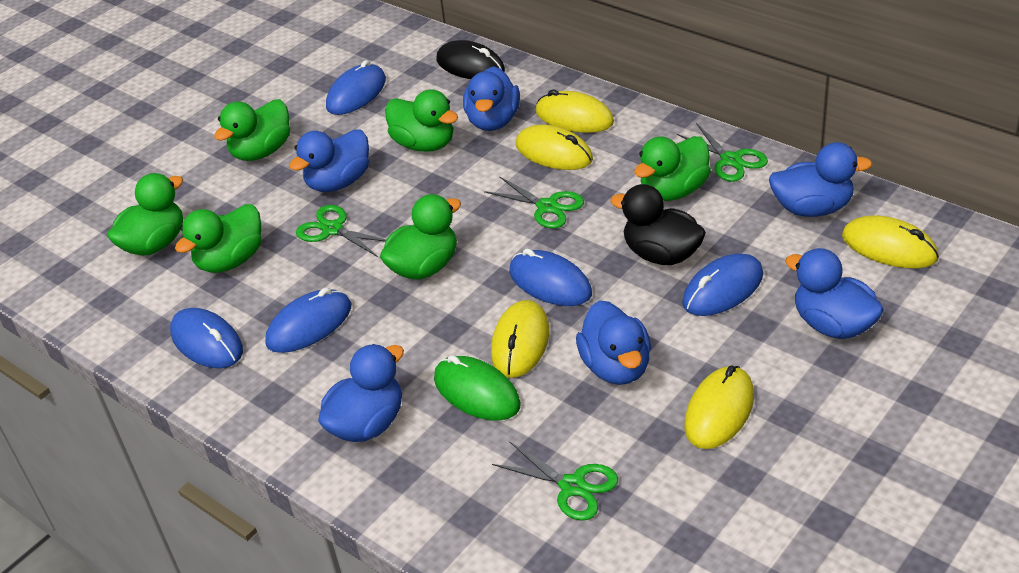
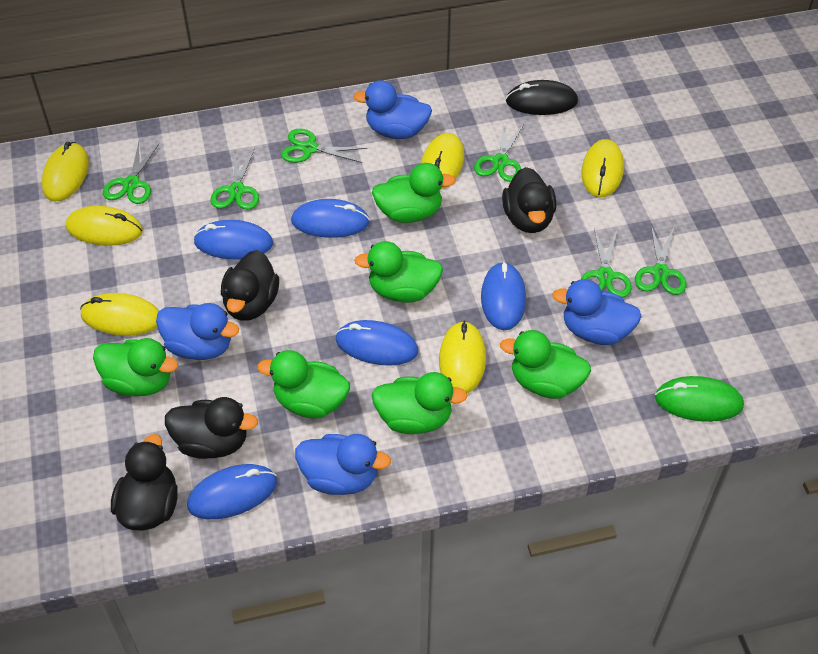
black duck: [610,184,706,265] = 1 -> [111,434,178,530] [165,397,258,459] [221,250,279,321] [502,167,556,233] = 4
blue duck: [289,129,369,192] [318,344,404,442] [463,66,520,131] [576,301,651,385] [769,142,872,217] [785,248,884,339] = 6 -> [156,303,239,360] [295,434,391,495] [353,80,432,139] [552,279,642,345] = 4
green scissors: [296,205,386,257] [484,176,584,229] [492,441,618,521] [677,123,768,182] = 4 -> [103,143,159,204] [210,148,259,209] [281,129,367,163] [474,120,524,182] [581,229,632,298] [635,226,686,295] = 6
yellow mouse: [491,300,549,378] [516,124,593,170] [536,90,614,133] [684,366,754,449] [842,215,939,269] = 5 -> [42,142,89,201] [66,206,143,246] [80,293,159,336] [421,133,464,189] [439,321,486,393] [581,139,624,197] = 6

